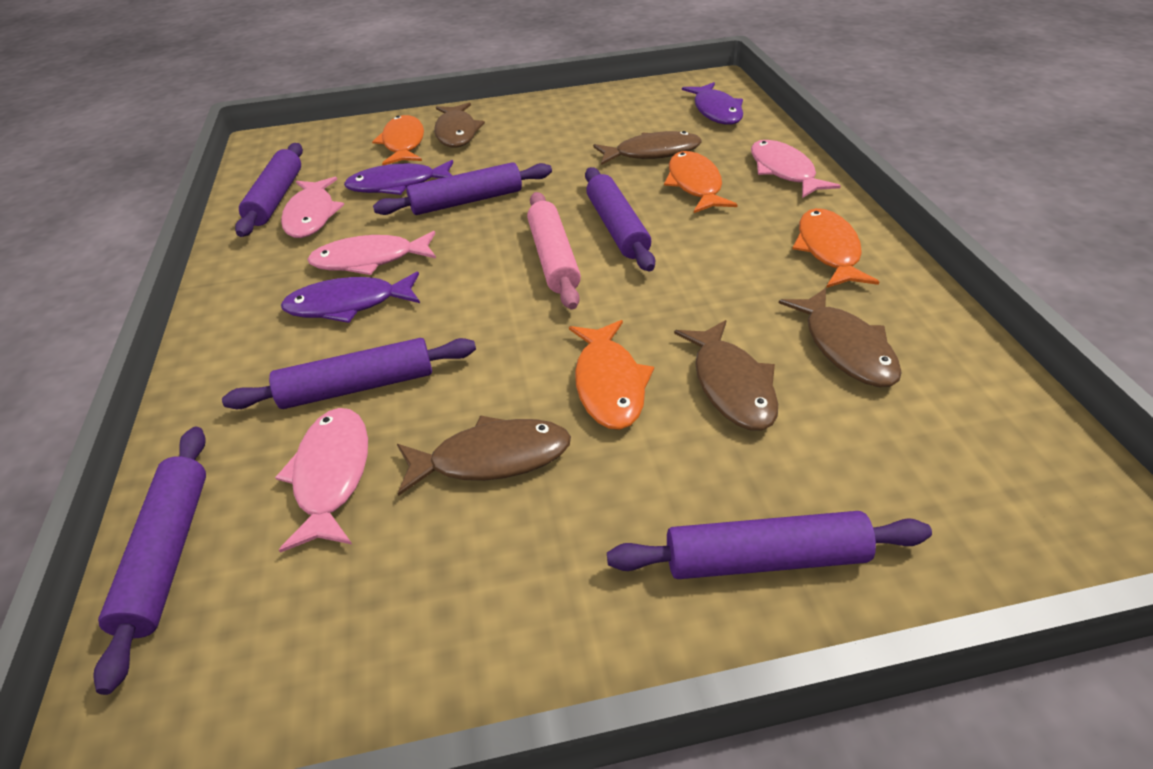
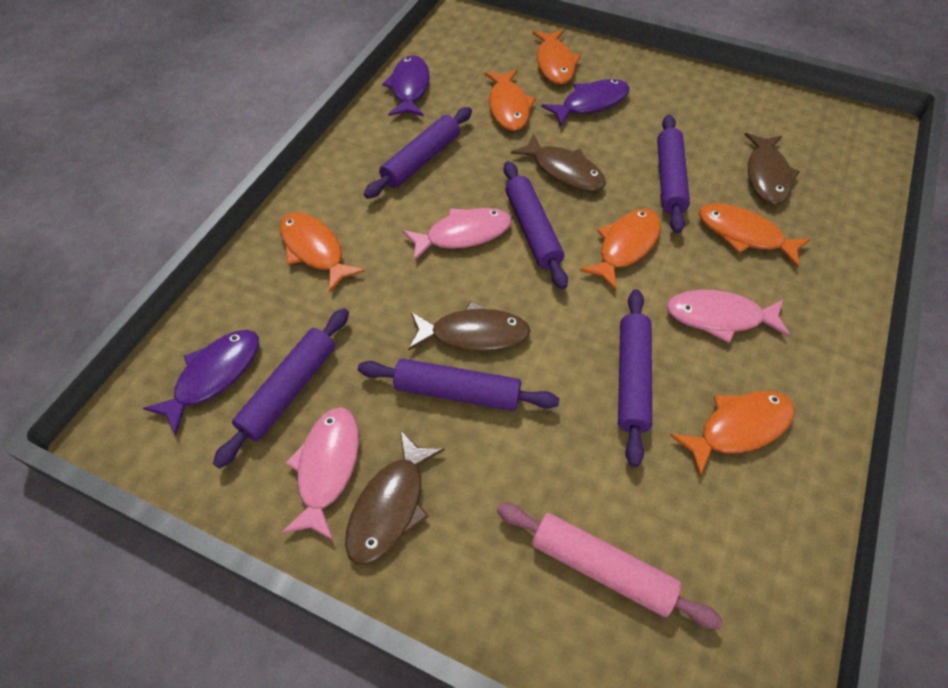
brown fish: [397,415,571,496] [434,103,485,147] [593,131,702,165] [674,320,778,430] [779,288,902,387] = 5 -> [345,430,445,565] [408,301,531,352] [511,133,606,192] [745,133,800,205] = 4
orange fish: [372,115,424,165] [569,320,654,430] [664,151,737,213] [792,208,879,288] = 4 -> [280,212,365,292] [485,70,536,131] [533,30,581,85] [579,209,661,291] [670,391,795,476] [699,203,811,267] = 6
pink fish: [275,408,368,553] [281,177,344,238] [307,231,436,275] [751,140,841,198] = 4 -> [281,407,359,541] [402,208,512,261] [666,290,790,343] = 3

